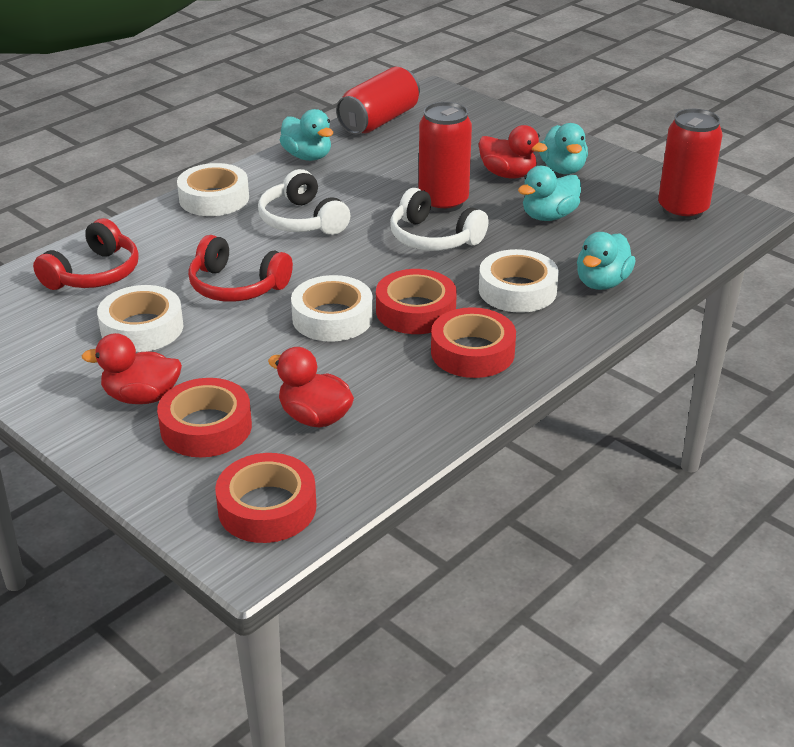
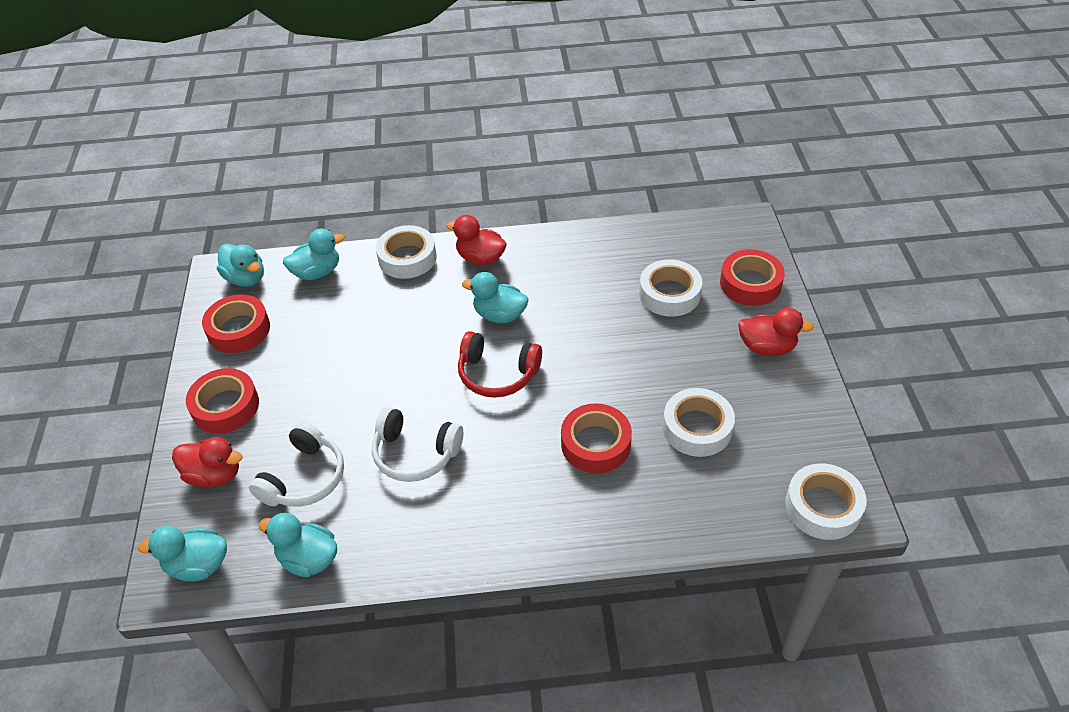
red can: [336,67,420,134] [419,102,472,212] [658,109,723,220] = 3 -> none = 0
red headphones: [33,218,139,290] [188,235,293,302] = 2 -> [458,331,542,398] = 1
turquoise duck: [280,109,333,161] [518,166,581,221] [539,123,588,174] [577,232,636,290] = 4 -> [138,526,227,581] [217,244,264,287] [259,513,337,577] [283,229,344,280] [462,272,529,323] = 5

